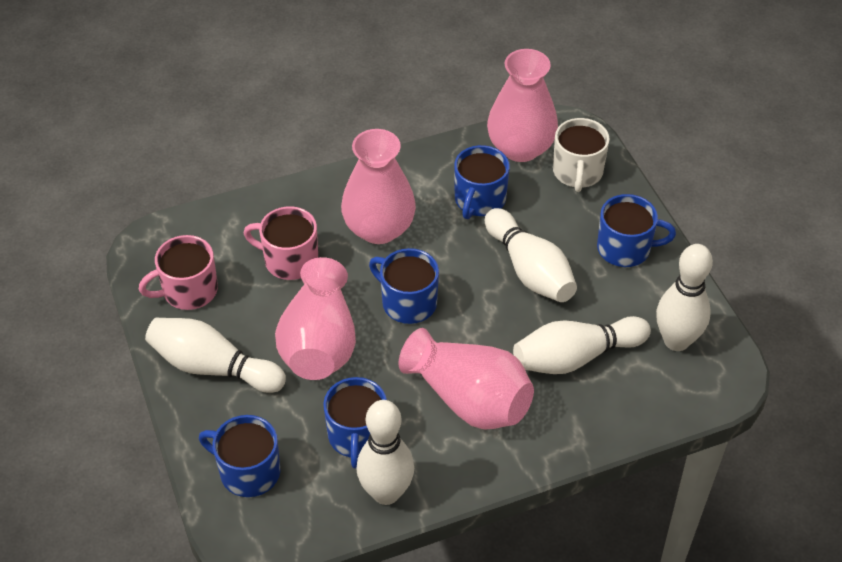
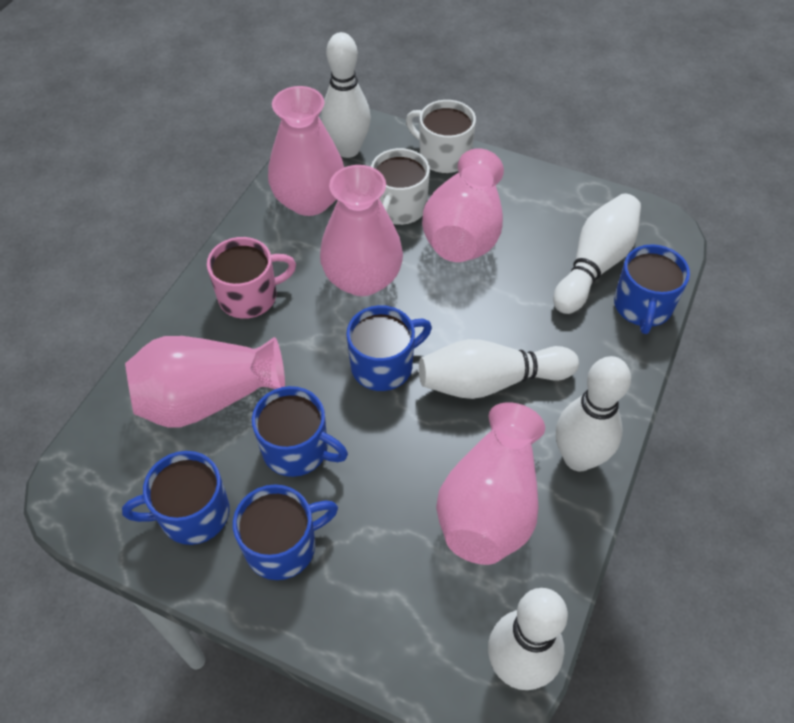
pink mug: [139,235,218,310] [244,206,318,280] = 2 -> [207,237,296,319] = 1
pink vase: [275,257,356,380] [341,129,416,244] [399,328,534,429] [487,49,558,162] = 4 -> [125,336,285,427] [268,86,344,216] [320,165,403,296] [422,148,504,262] [436,402,545,565] = 5
white mug: [553,118,610,192] = 1 -> [371,148,430,225] [406,100,476,173] = 2

